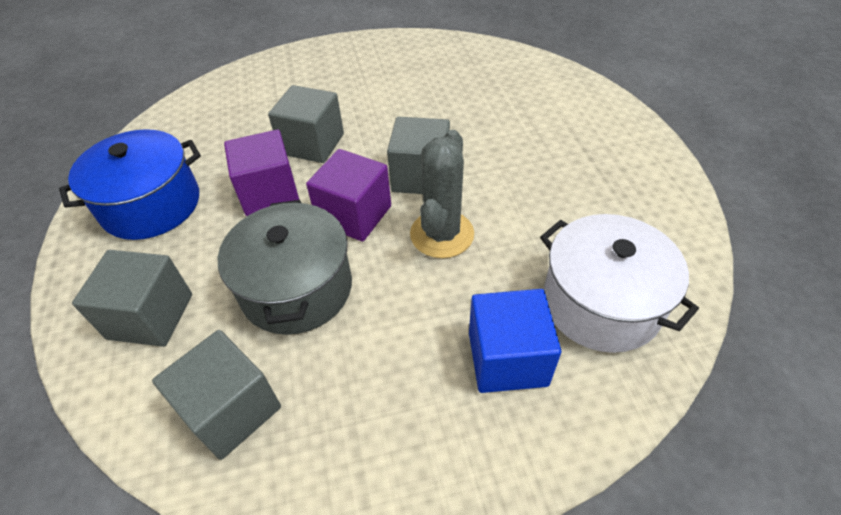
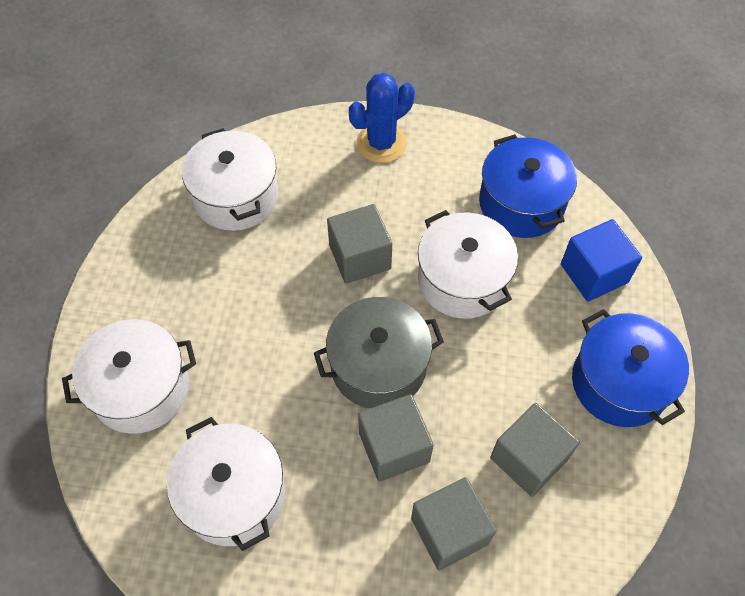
blue cactus: none = 0 -> [349,73,415,163] = 1
blue pot: [59,129,201,240] = 1 -> [479,134,577,238] [572,309,689,427] = 2
grey cactus: [410,130,474,258] = 1 -> none = 0
purple cube: [224,130,299,216] [306,149,391,242] = 2 -> none = 0
white pot: [540,214,699,353] = 1 -> [62,319,196,434] [167,417,285,551] [182,128,278,231] [418,210,518,319] = 4

